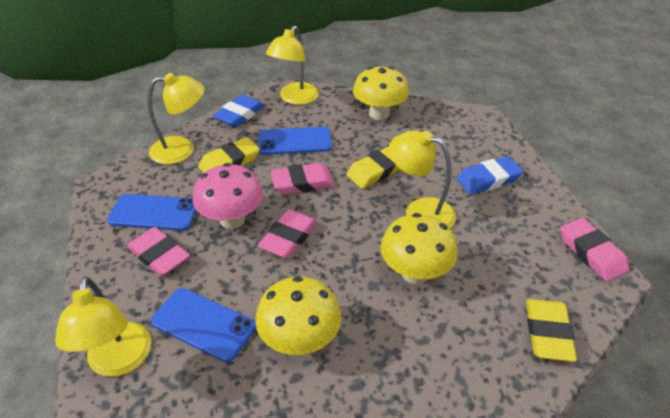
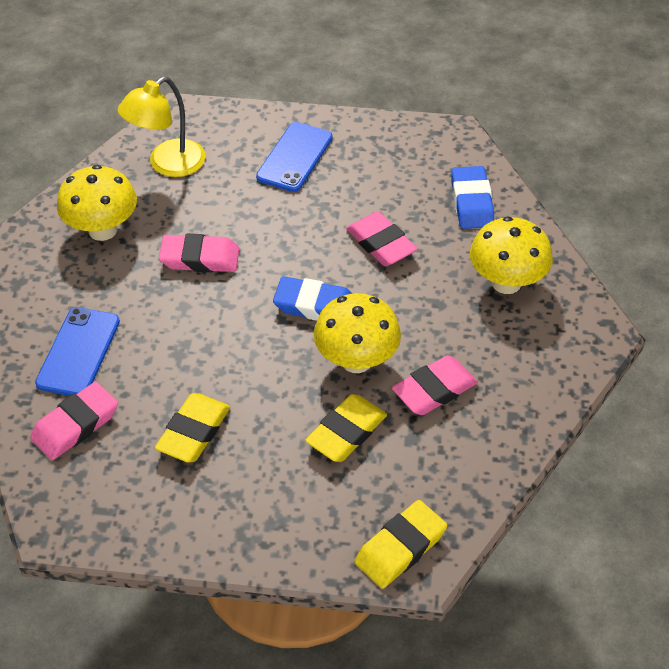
blue phone: [107,194,196,231] [151,288,256,362] [259,127,332,155] = 3 -> [35,307,120,396] [256,122,333,192] = 2
pink mushroom: [193,163,263,229] = 1 -> none = 0
yellow lamp: [55,276,151,377] [148,73,205,164] [266,26,319,105] [389,130,456,228] = 4 -> [117,77,206,177] = 1

